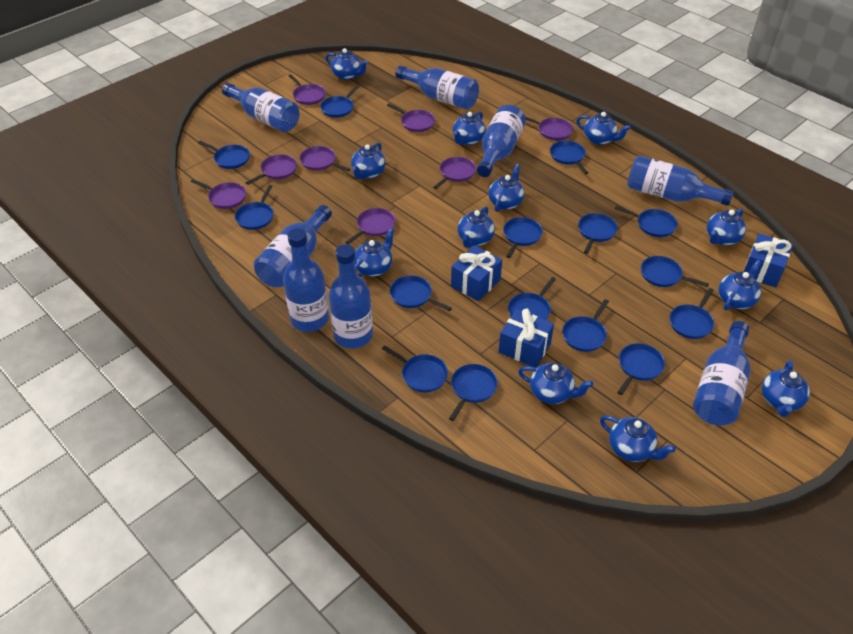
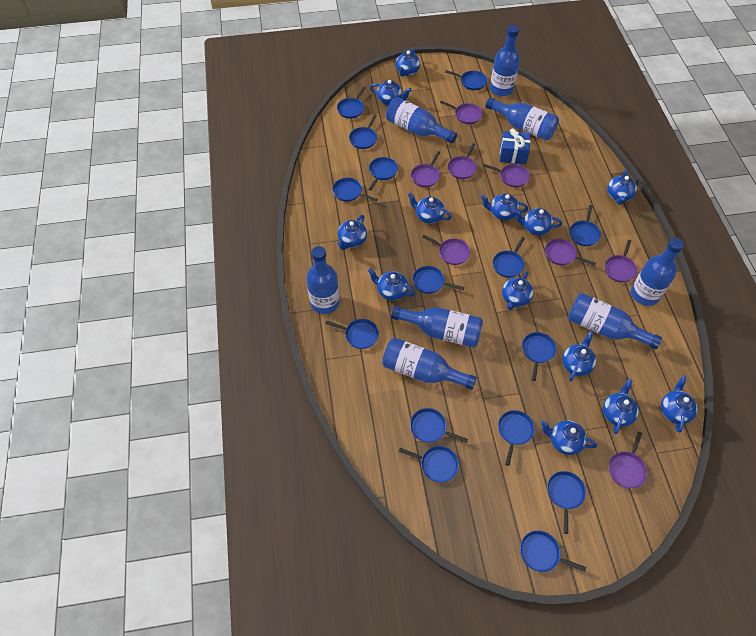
blue gift: [451,245,502,301] [498,309,554,367] [744,233,793,287] = 3 -> [500,129,530,164] = 1
blue teapot: [326,48,368,80] [351,143,386,179] [354,228,394,277] [453,112,486,145] [457,206,495,248] [488,164,524,212] [518,363,593,404] [576,112,631,145] [600,416,676,462] [707,209,746,245] [718,260,762,310] [762,360,810,417] = 12 -> [338,215,367,250] [368,268,416,300] [370,80,411,105] [396,48,420,77] [408,193,452,224] [481,194,528,220] [502,271,533,310] [514,208,562,235] [541,420,597,455] [562,331,596,381] [603,379,639,434] [607,170,637,205] [661,375,698,432] = 13

